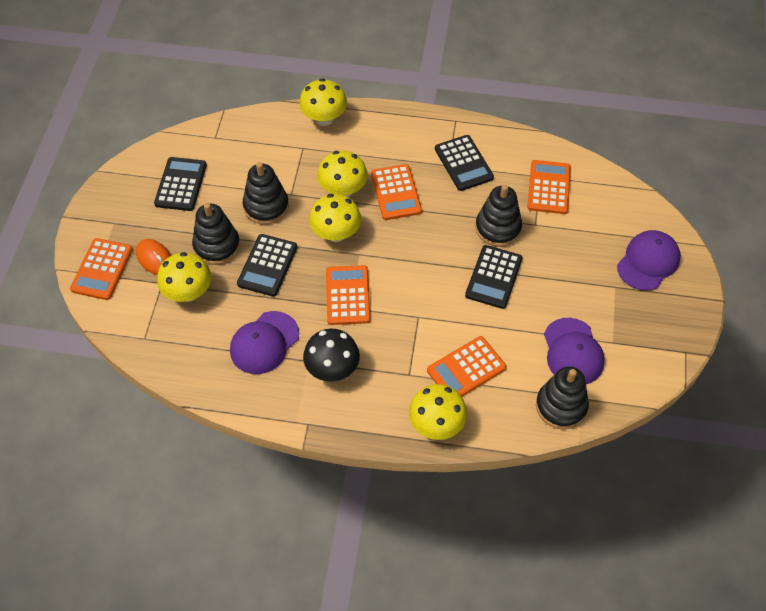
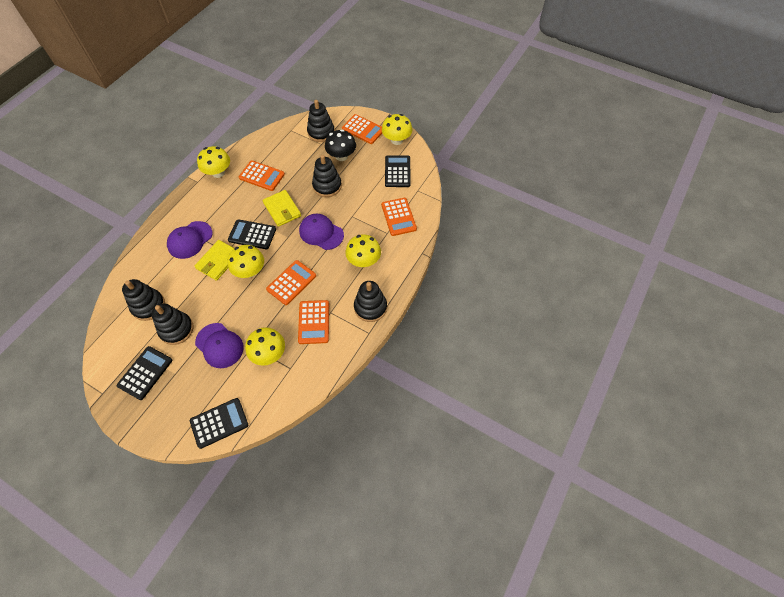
black stacking toy: [192,203,240,265] [243,162,289,224] [475,185,522,247] [536,366,589,429] = 4 -> [122,279,165,321] [151,303,193,345] [307,100,335,142] [312,155,342,197] [354,281,387,322] = 5
orange mouse: [136,239,171,275] = 1 -> none = 0
yellow wallet: none = 0 -> [194,240,234,281] [263,190,301,227] = 2

